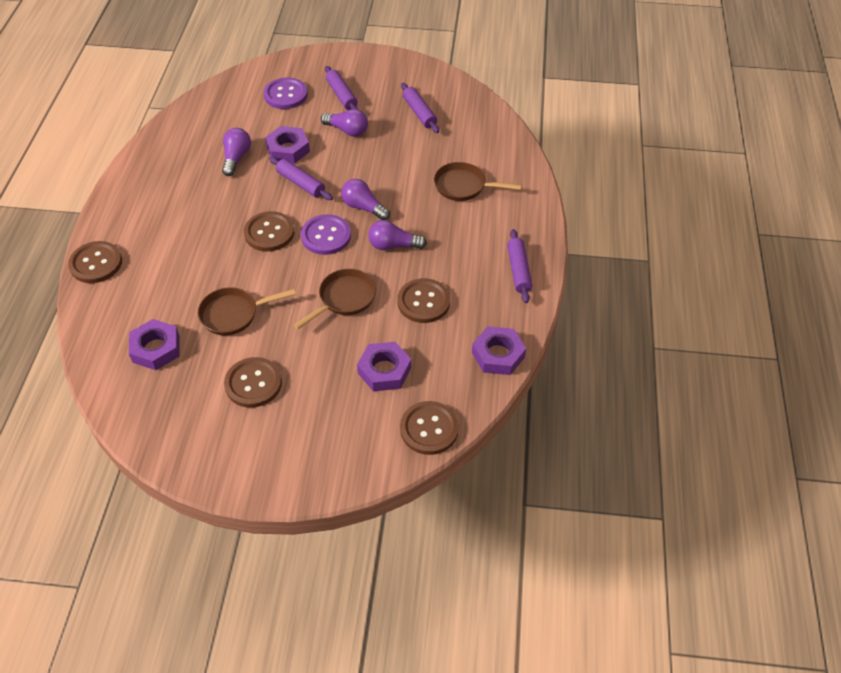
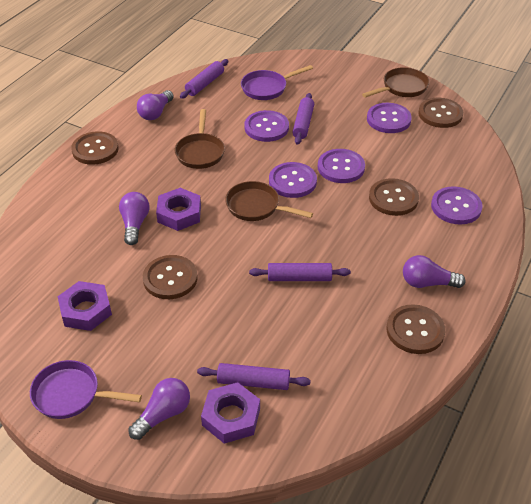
purple button: [264,77,308,109] [301,214,351,255] = 2 -> [244,110,289,142] [269,162,317,198] [318,149,365,183] [367,103,412,133] [431,186,483,224] = 5
purple nut: [129,319,180,370] [265,126,310,164] [357,342,411,391] [472,326,526,375] = 4 -> [57,281,112,331] [156,188,201,231] [201,382,260,444] = 3
purple pan: none = 0 -> [30,360,142,419] [241,65,313,100] = 2

